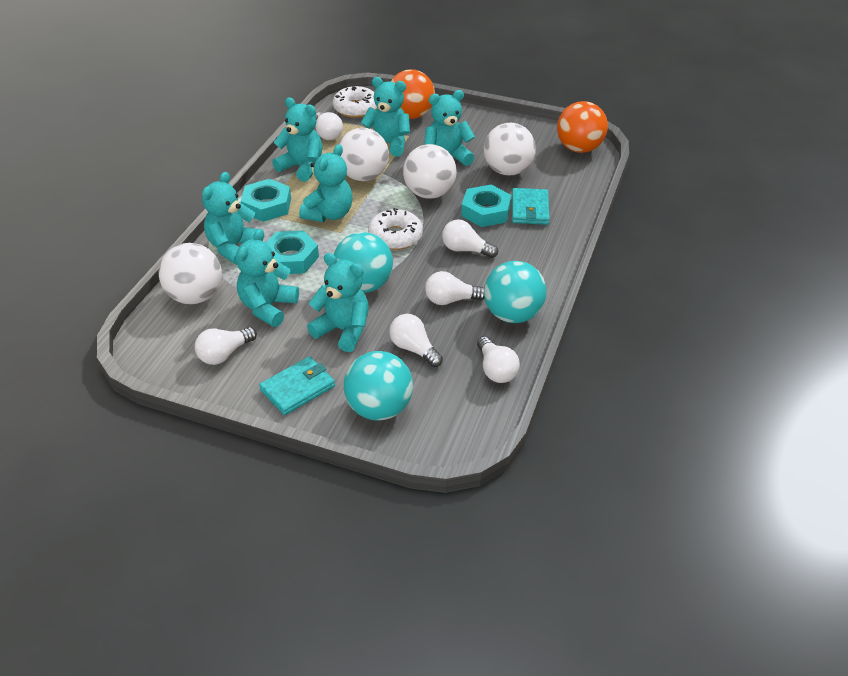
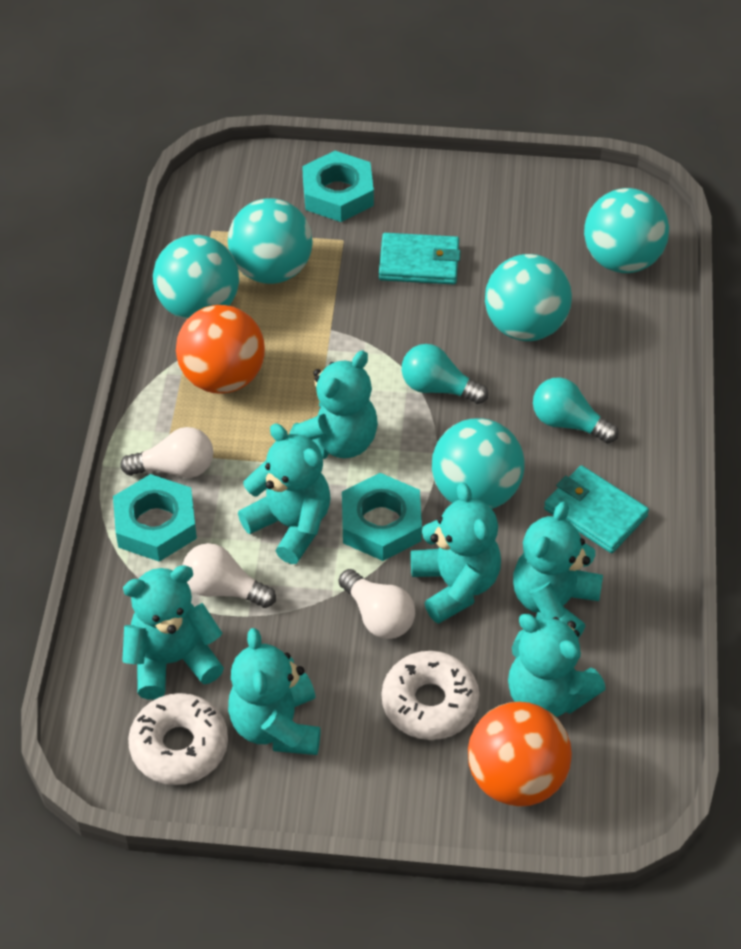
turquoise ball: [334,232,393,293] [344,351,413,421] [484,261,547,323] = 3 -> [153,235,239,320] [228,198,313,284] [432,418,525,509] [485,254,572,341] [584,188,669,273] = 5
turquoise light bulb: none = 0 -> [402,344,488,404] [533,377,619,443] = 2
white ball: [159,243,222,304] [339,128,389,181] [403,144,457,199] [484,123,536,175] = 4 -> none = 0
white light bulb: [195,327,257,365] [315,112,343,140] [389,314,443,367] [425,271,485,305] [442,219,498,258] [477,336,520,383] = 6 -> [120,427,213,478] [182,543,276,608] [339,569,415,639] = 3

